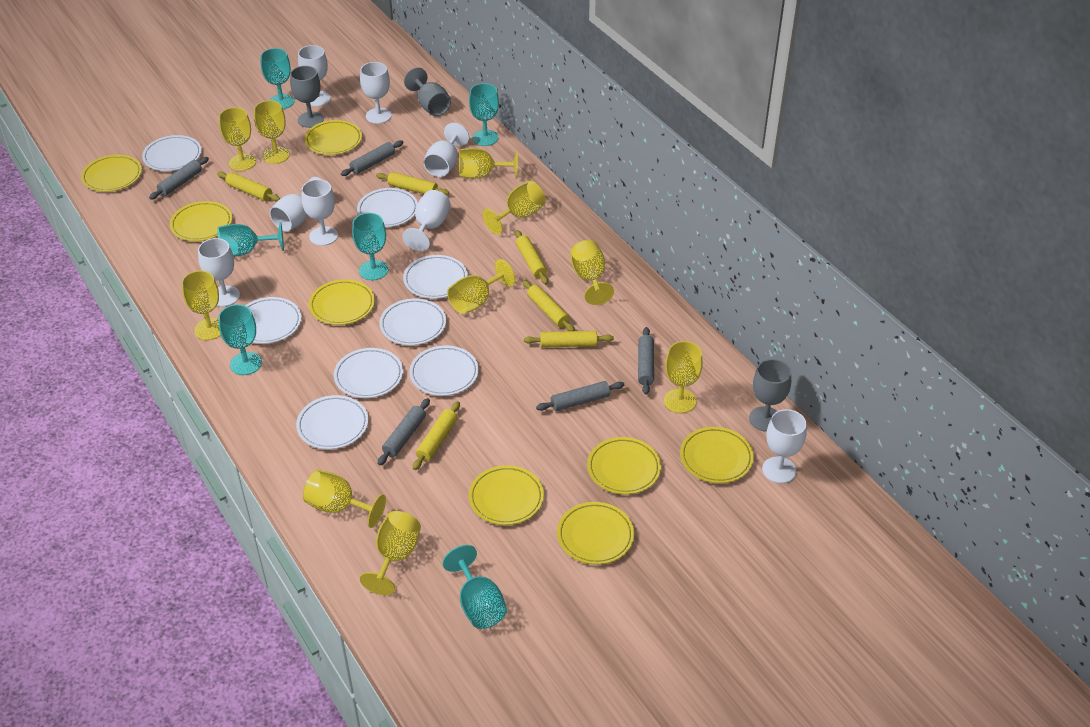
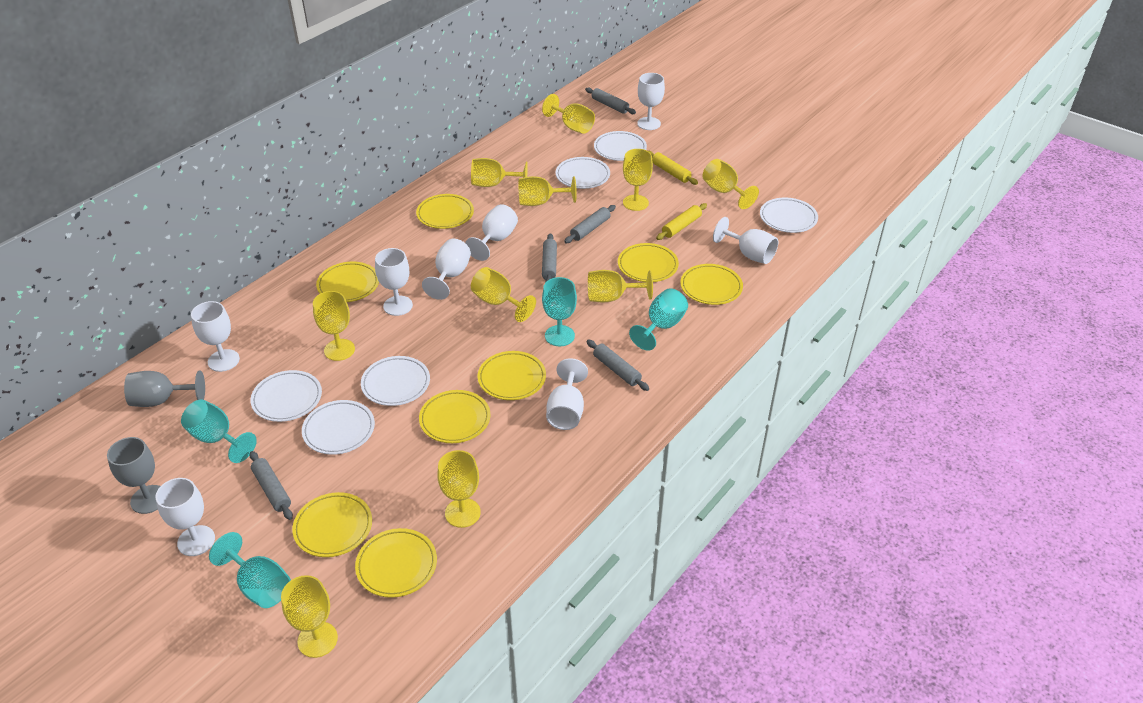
grey goblet: [290,66,324,128] [404,68,451,116] [749,359,791,432] = 3 -> [107,437,160,514] [124,370,205,407] = 2
turquoise goblet: [218,222,284,257] [218,304,262,375] [261,48,294,109] [352,213,388,280] [443,545,507,629] [469,83,499,146] = 6 -> [181,400,257,463] [209,532,291,608] [542,277,577,346] [629,288,688,351] = 4
white plate: [142,135,202,171] [245,297,301,344] [296,395,368,449] [334,348,403,398] [357,188,418,227] [379,298,446,345] [403,255,468,299] [409,345,479,396] = 8 -> [250,370,322,422] [302,400,375,455] [361,356,430,406] [555,157,610,189] [594,131,647,161] [760,198,818,233] = 6
yellow rolling pin: [217,172,280,201] [376,172,449,195] [413,401,460,470] [515,230,548,285] [522,280,575,331] [524,331,614,348] = 6 -> [649,151,698,185] [656,203,707,240] = 2

